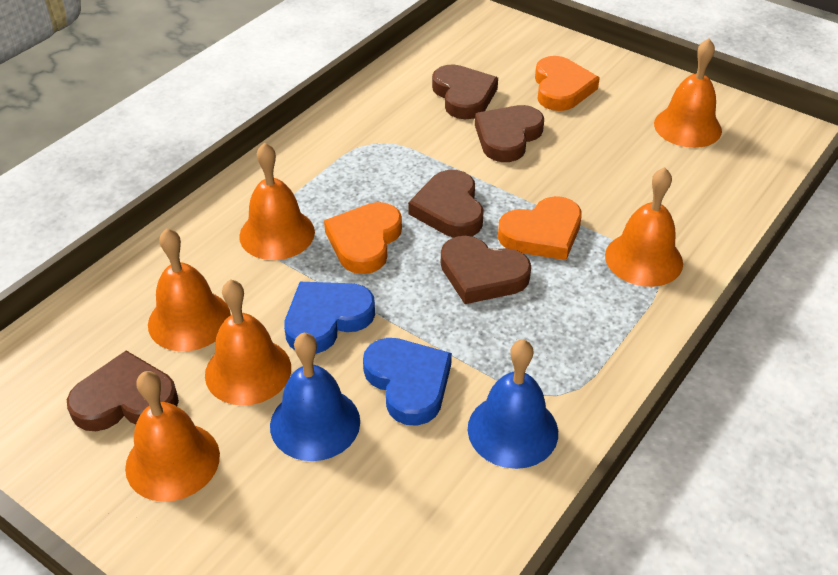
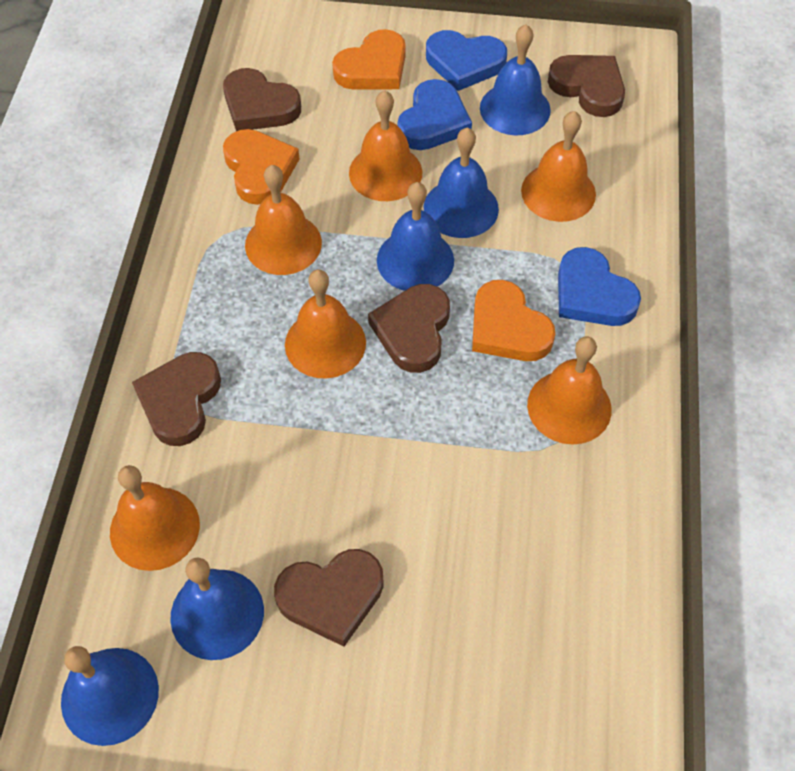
blue bell: [270,333,360,461] [468,340,558,469] = 2 -> [61,646,159,746] [170,557,264,660] [377,182,454,291] [424,127,499,238] [480,24,551,135] = 5
blue heart: [284,282,375,354] [363,338,452,426] = 2 -> [397,79,472,150] [426,30,507,91] [558,247,641,326] = 3

